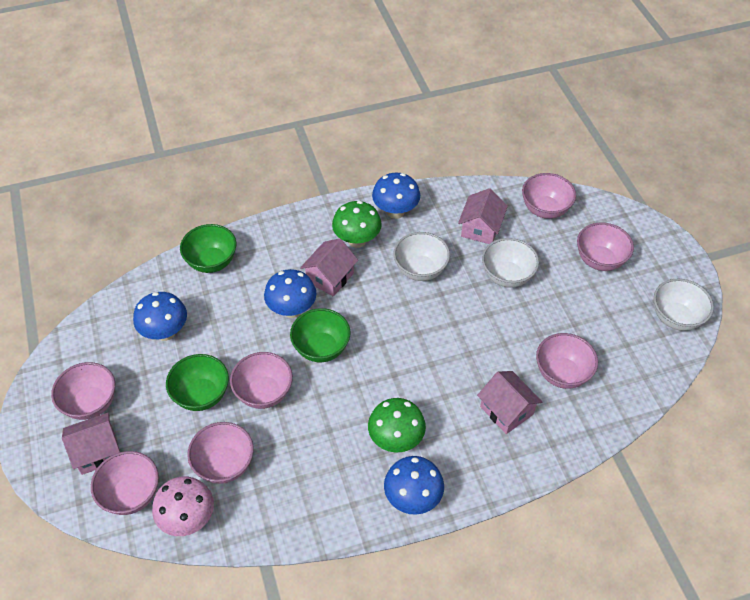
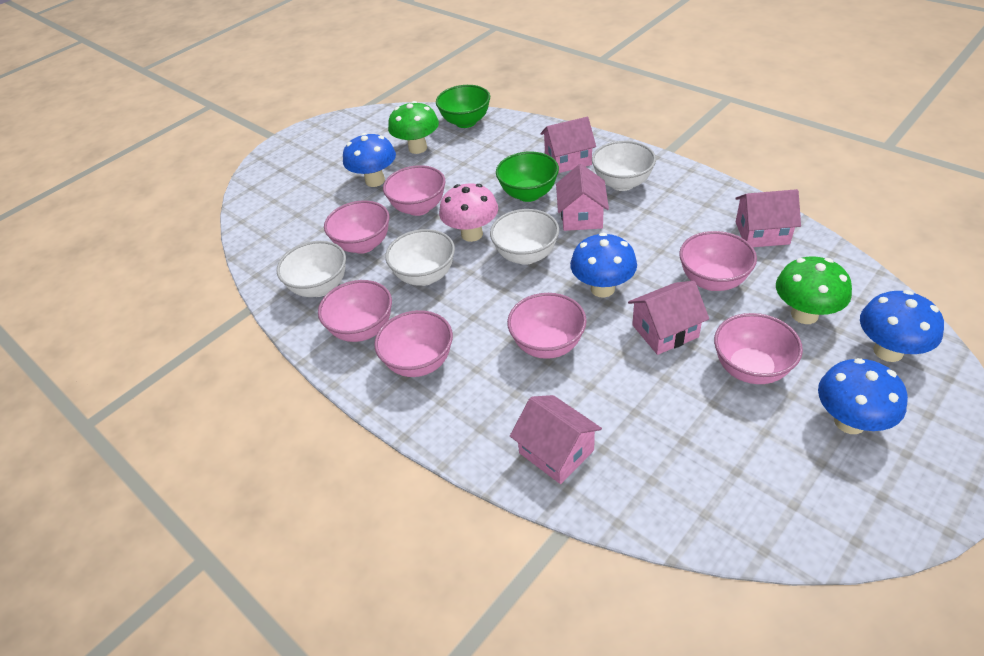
green bowl: [166,354,229,411] [180,224,236,273] [290,308,350,362] = 3 -> [436,85,490,128] [496,151,559,202] = 2
pink house: [62,412,120,475] [300,238,358,297] [458,188,508,244] [477,371,542,434] = 4 -> [510,395,602,484] [540,117,596,173] [556,164,609,231] [628,281,709,355] [735,189,801,247] = 5
white bowl: [394,232,450,281] [482,238,539,288] [654,279,714,331] = 3 -> [277,241,346,297] [385,229,455,286] [490,209,559,265] [592,141,656,191] = 4

